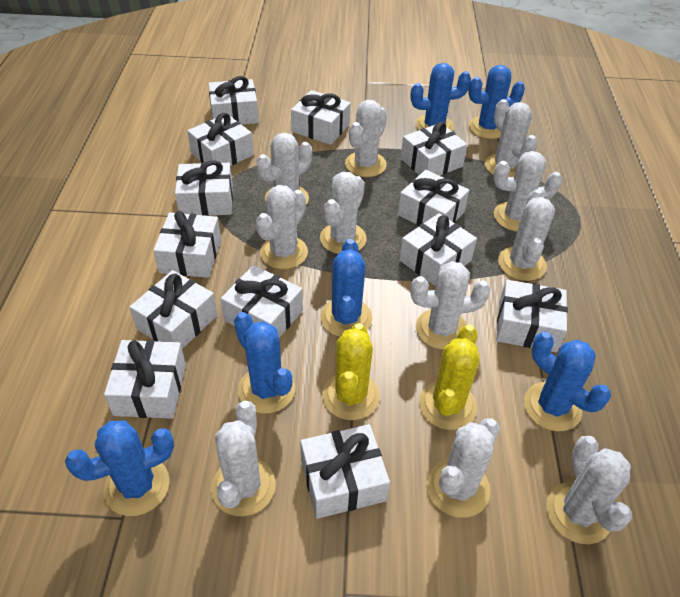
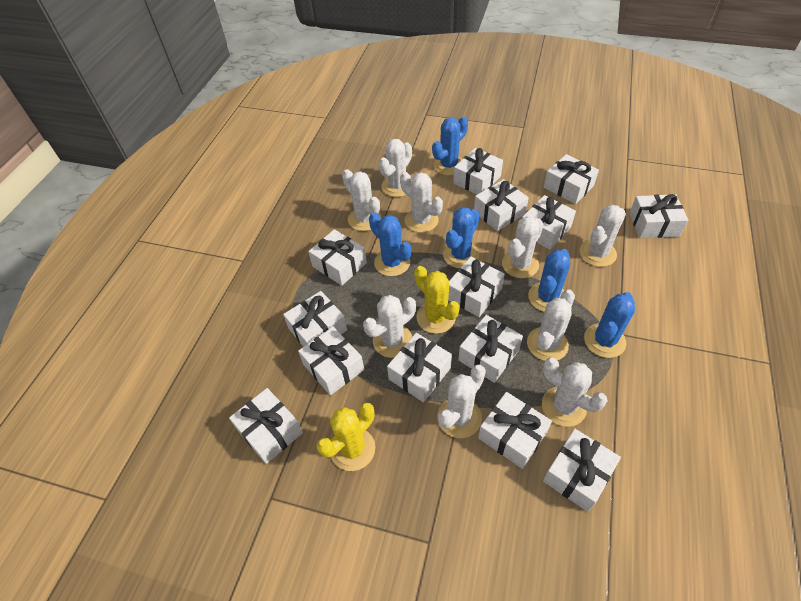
blue cactus: [65,420,174,516] [234,312,295,414] [320,239,372,337] [411,63,471,131] [468,65,525,139] [524,332,611,432] = 6 -> [369,212,412,276] [432,116,468,175] [443,207,480,268] [528,249,570,312] [584,292,635,358] = 5
white cactus: [211,401,276,516] [256,133,312,205] [256,185,308,269] [320,172,367,254] [345,100,387,177] [411,261,490,350] [427,418,500,518] [485,99,538,177] [493,151,562,231] [498,189,555,281] [546,436,632,544] = 11 -> [342,169,381,231] [363,295,416,358] [379,139,412,197] [400,172,443,233] [437,365,486,438] [502,216,544,278] [527,290,575,361] [542,358,608,427] [579,205,626,267] = 9
white gift: [104,340,186,419] [129,270,217,349] [153,211,221,278] [175,161,233,216] [187,113,254,166] [209,76,259,125] [221,265,303,338] [291,90,351,145] [300,424,390,519] [398,170,469,226] [400,213,477,286] [401,122,467,176] [496,280,568,352] = 13 -> [229,388,303,464] [283,291,347,347] [298,327,364,395] [308,229,367,286] [387,333,452,402] [448,257,505,317] [453,148,503,194] [458,315,523,383] [474,179,529,231] [478,392,552,469] [522,195,576,250] [543,429,621,512] [544,154,599,204] [629,194,688,238] = 14

